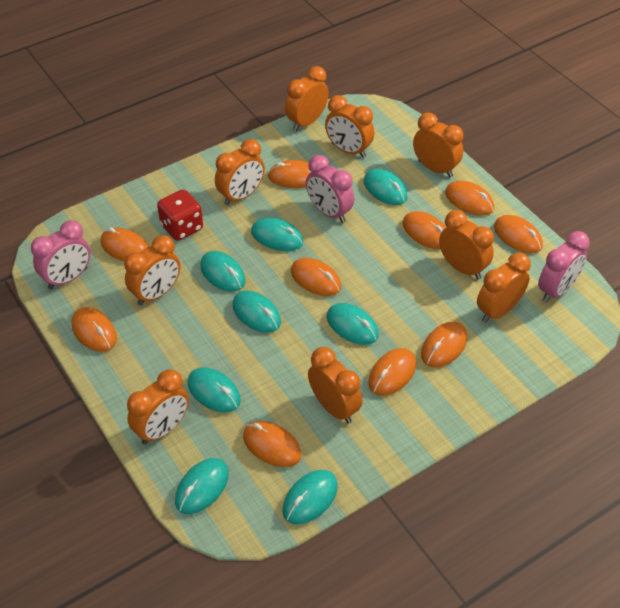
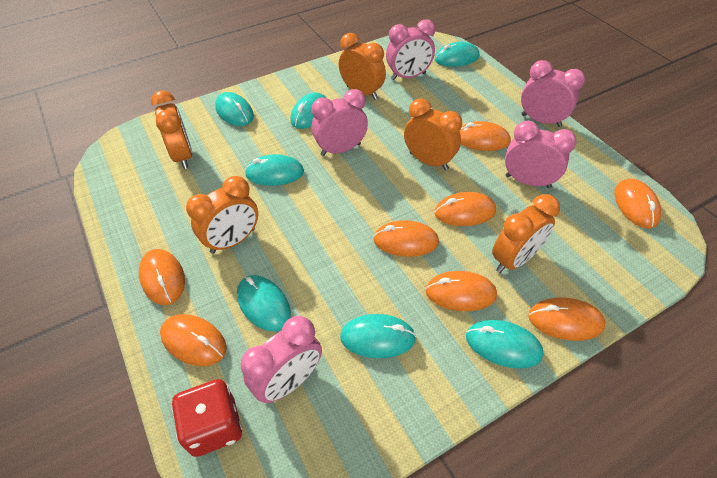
orange clock: [124,235,180,306] [127,369,189,445] [215,139,265,205] [285,66,329,131] [308,347,363,424] [325,95,374,158] [413,113,463,177] [439,210,494,279] [477,253,531,323] = 9 -> [151,90,192,169] [186,176,258,254] [339,33,386,100] [404,99,462,170] [492,194,560,273] = 5
orange mouse: [72,307,117,352] [101,227,149,262] [243,421,301,467] [268,160,312,188] [291,258,341,296] [368,348,416,396] [403,211,446,249] [421,322,467,368] [445,181,494,216] [494,215,543,253] = 10 -> [139,249,185,305] [160,314,227,366] [373,220,439,257] [425,271,497,311] [434,192,496,226] [459,121,511,151] [528,297,605,341] [614,179,661,229] = 8
pink clock: [31,220,91,289] [306,155,355,223] [538,231,590,302] = 3 -> [240,316,322,403] [311,89,368,156] [386,19,435,80] [505,121,576,188] [521,60,585,127] = 5
turquoise mouse: [175,458,229,514] [187,367,241,413] [200,251,245,292] [233,290,281,333] [251,218,303,251] [282,470,338,525] [327,303,379,345] [364,169,407,205] = 8 -> [215,92,254,126] [237,275,291,331] [245,154,304,186] [290,92,326,129] [340,314,416,358] [434,42,480,67] [466,320,543,369] = 7

